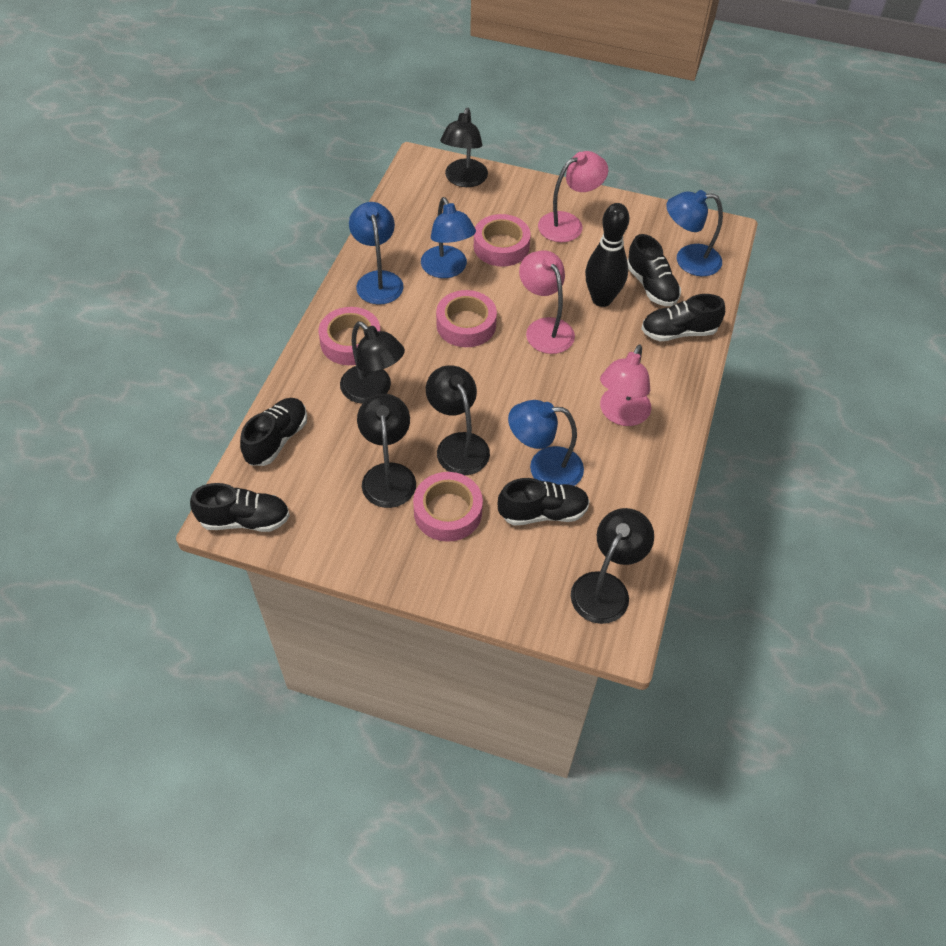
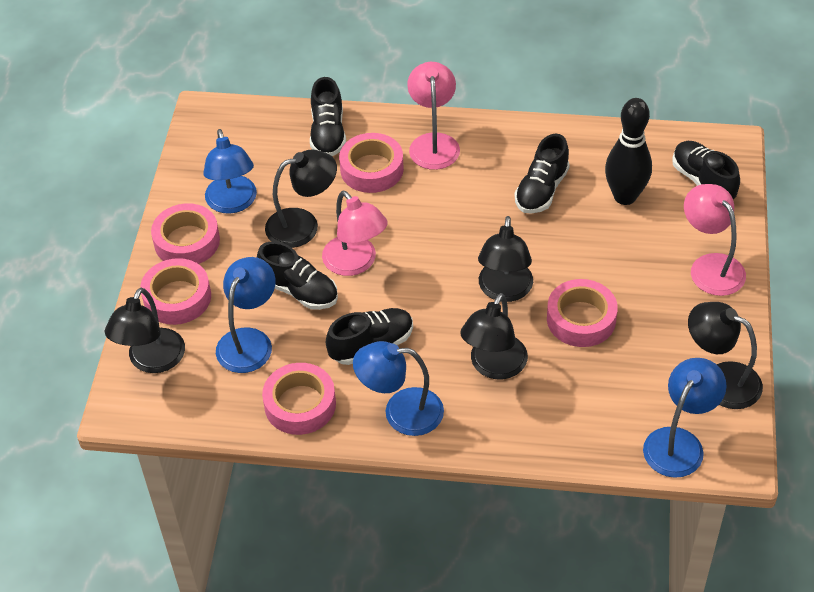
pink tape: [319,307,380,365] [413,472,483,542] [436,290,497,347] [474,214,531,267] = 4 -> [140,258,211,325] [151,203,220,264] [262,363,336,435] [339,133,404,193] [547,279,618,347] = 5

